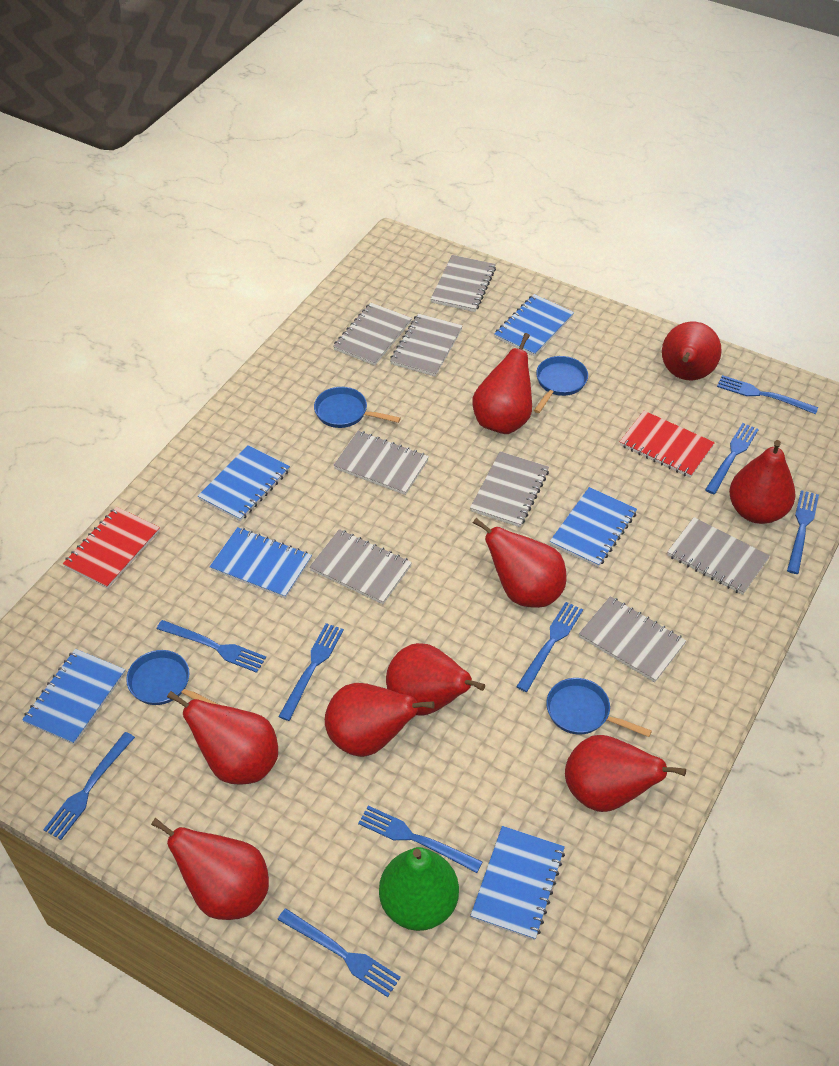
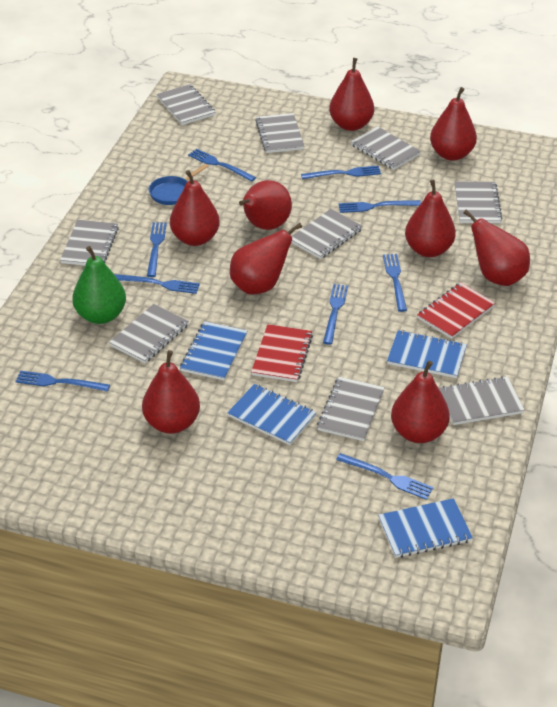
blue notebook: [22,649,125,745] [198,445,290,521] [210,527,312,599] [470,826,565,940] [494,294,574,356] [550,487,637,567] = 6 -> [180,321,247,380] [227,384,316,445] [378,498,473,558] [387,330,467,378] = 4
blue pan: [126,650,219,705] [314,387,401,428] [534,356,588,413] [546,678,652,737] = 4 -> [149,164,209,205] = 1
grey notebook: [309,529,412,604] [333,303,412,366] [333,431,429,495] [390,314,462,376] [431,255,496,312] [470,452,549,527] [579,596,686,682] [667,517,770,595] = 8 -> [60,220,119,266] [109,304,189,363] [157,84,215,125] [255,113,304,153] [291,209,363,259] [317,377,385,441] [351,126,421,170] [439,376,525,425] [455,181,503,223] = 9

